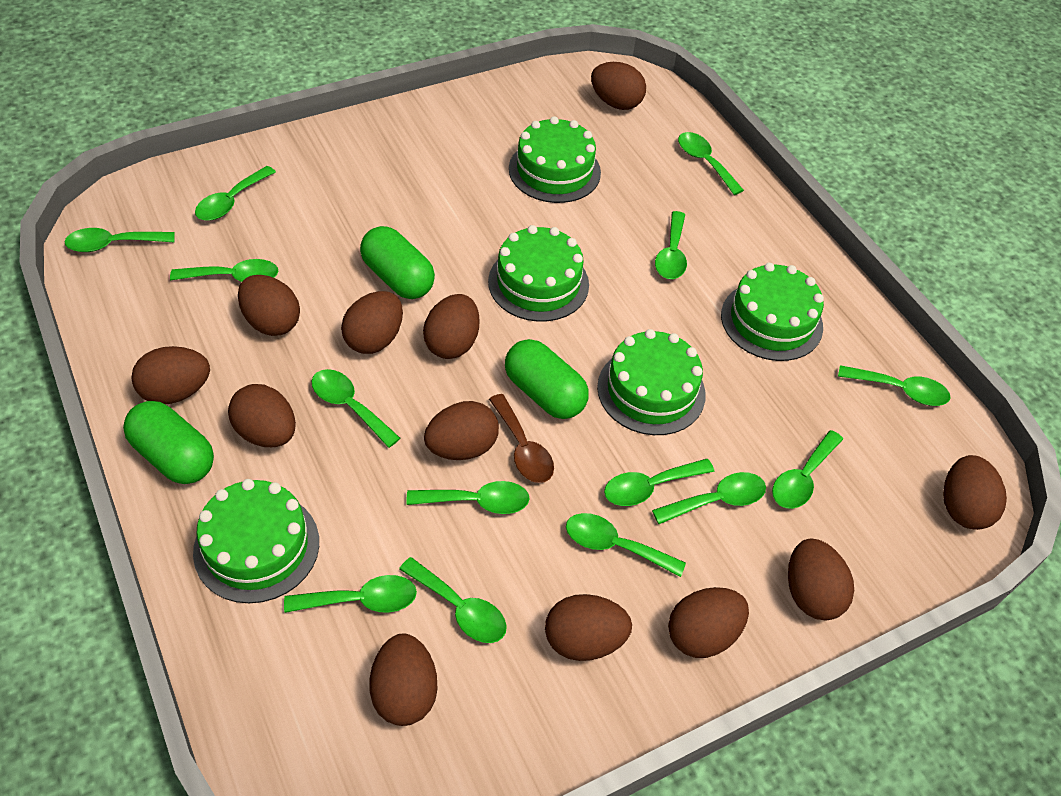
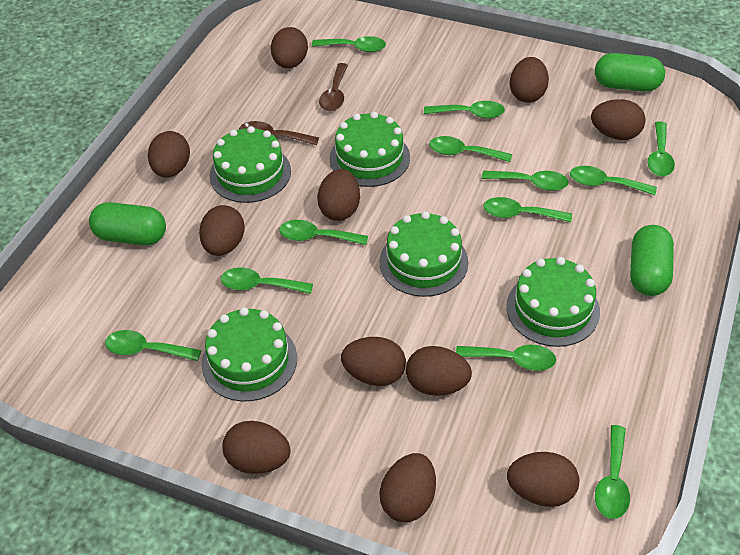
brown egg: [131,346,210,404] [228,384,296,447] [238,275,300,336] [341,291,403,354] [369,634,437,726] [423,294,479,359] [424,401,499,460] [545,594,632,661] [591,62,646,110] [668,587,749,658] [788,539,854,620] [943,455,1007,530] = 12 -> [148,131,190,178] [199,205,245,256] [222,421,291,474] [271,27,308,68] [317,169,360,221] [341,337,406,386] [379,453,436,522] [406,346,472,396] [507,452,579,507] [510,57,549,103] [591,99,646,140] = 11
brown spoon: [489,394,554,483] = 1 -> [239,121,319,145] [319,63,348,111] = 2
green spoon: [64,228,175,252] [170,259,279,282] [195,166,276,221] [284,575,417,613] [312,369,400,448] [399,557,507,643] [406,481,530,514] [566,513,686,577] [604,459,714,506] [652,472,766,524] [655,211,687,279] [678,132,744,195] [772,430,843,509] [838,365,950,406] = 14 -> [105,330,201,361] [221,268,313,294] [279,220,368,245] [312,36,386,52] [424,101,505,118] [429,136,512,162] [456,345,556,371] [482,171,569,191] [483,197,572,222] [570,166,657,195] [595,425,630,519] [648,121,675,176] = 12

